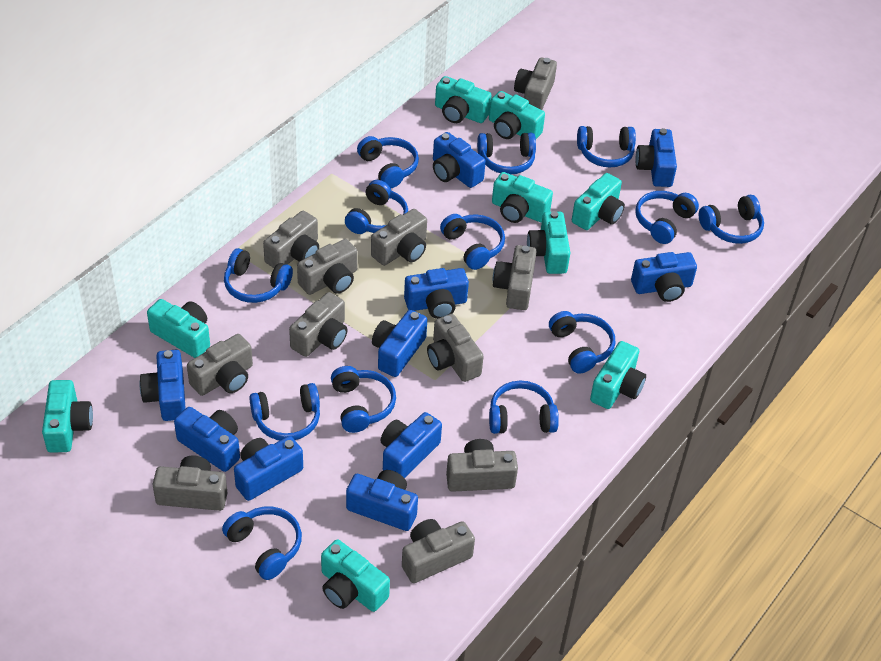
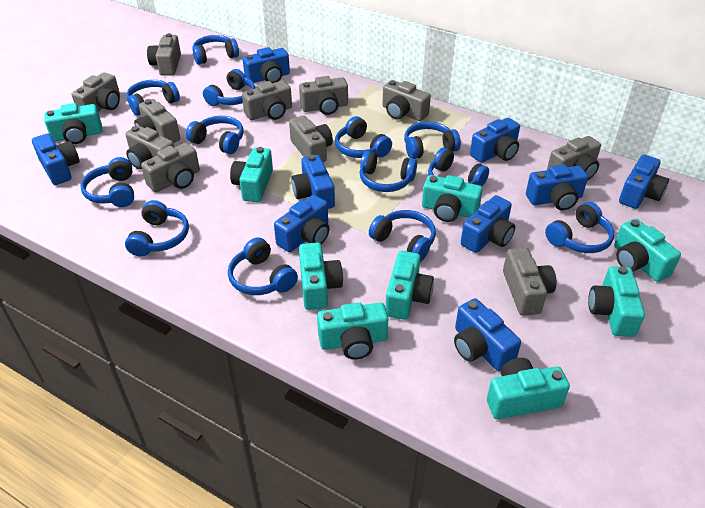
blue camera: [140,350,186,421] [174,407,240,472] [234,436,303,501] [346,470,418,531] [372,310,427,377] [380,412,442,478] [404,268,469,319] [433,132,486,188] [631,252,697,302] [635,128,677,187] = 10 -> [32,134,80,185] [243,47,290,83] [274,195,329,252] [291,155,335,209] [454,298,521,372] [461,195,515,253] [470,118,520,163] [526,165,588,210] [619,155,669,209] = 9

